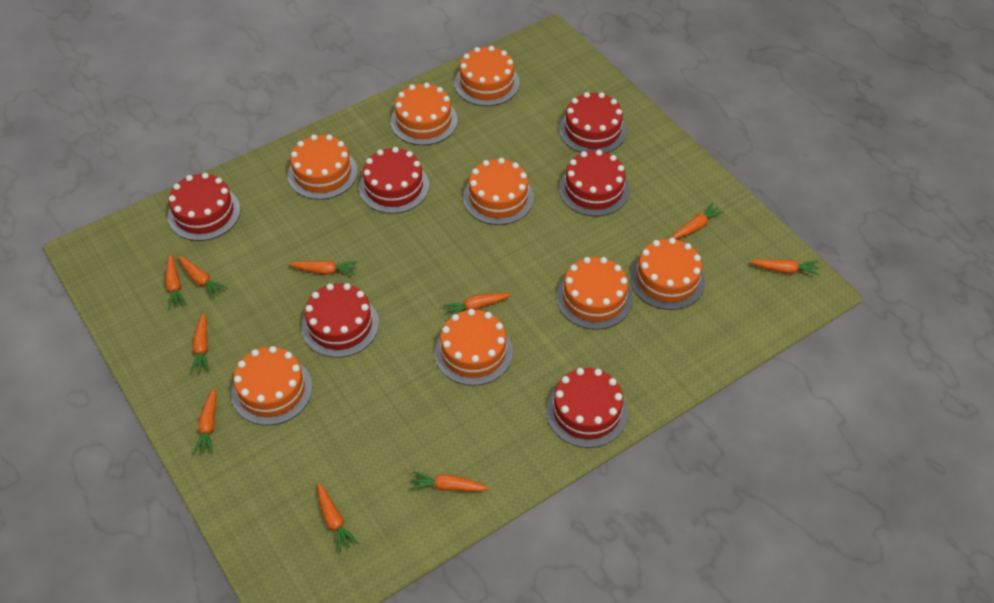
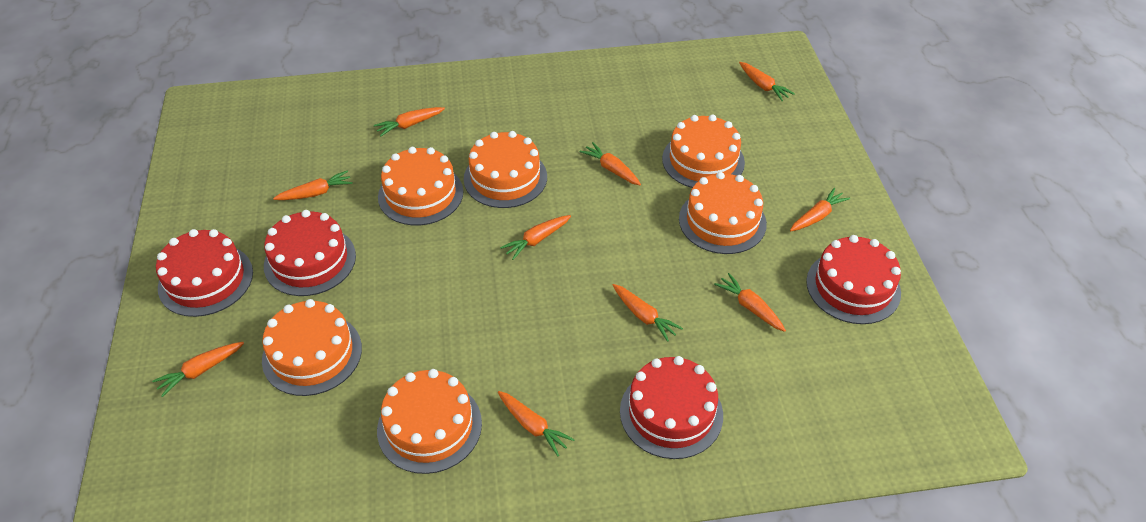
orange cake: [231,346,312,425] [288,134,358,200] [390,83,457,145] [434,309,513,386] [454,46,520,106] [463,158,534,225] [556,257,632,330] [630,238,705,310] = 8 -> [262,299,362,396] [377,369,482,474] [378,147,463,225] [464,131,547,208] [662,115,745,188] [679,172,767,254] = 6
red cake: [168,173,240,241] [301,283,379,358] [359,147,429,214] [546,368,628,448] [559,92,627,153] [559,150,629,216] = 6 -> [156,229,253,317] [264,210,356,296] [620,356,723,459] [806,235,901,324] = 4

